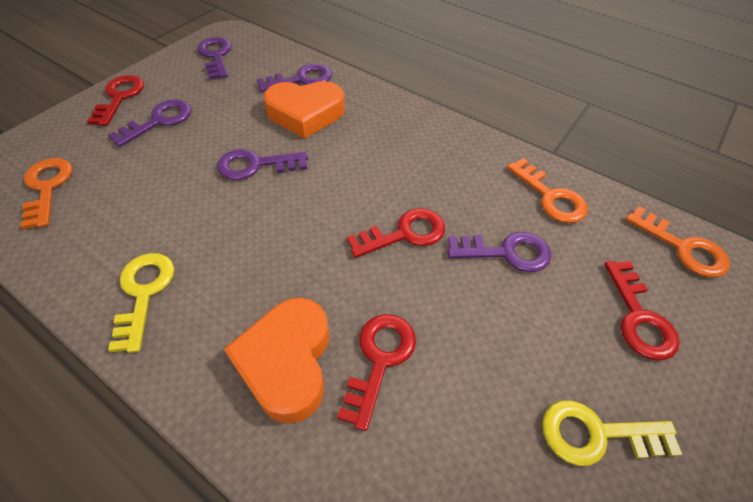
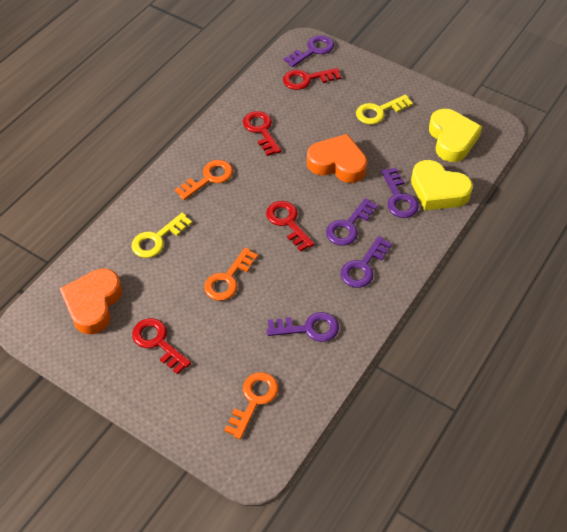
yellow heart: none = 0 -> [411,160,473,211] [429,109,482,162] = 2

